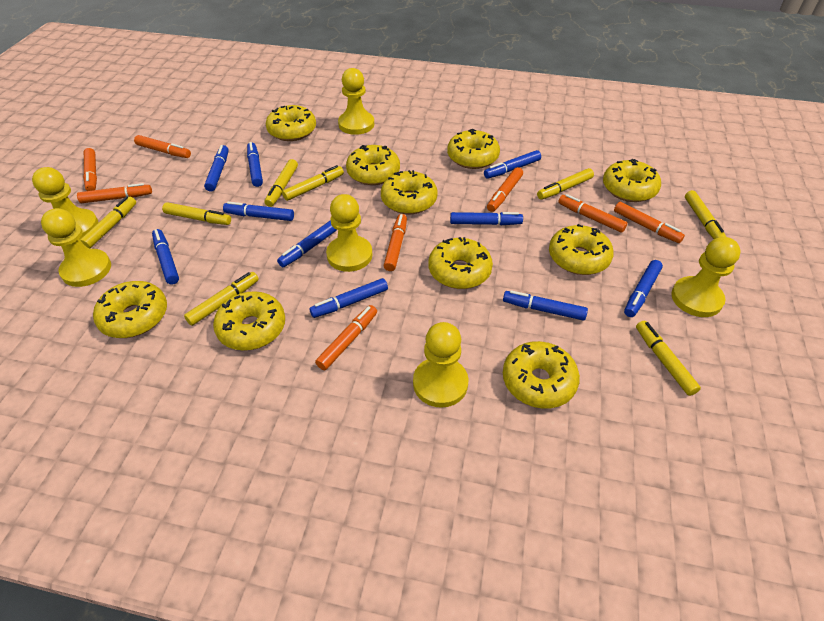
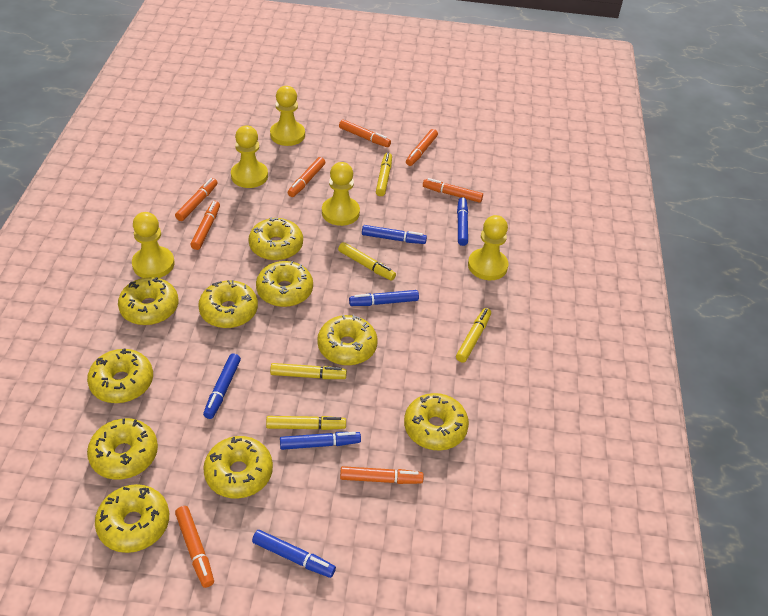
blue marker: [152,229,179,284] [204,145,229,192] [223,202,294,221] [247,142,263,187] [277,220,337,267] [309,278,388,318] [450,212,523,225] [484,150,541,179] [503,290,588,321] [624,260,663,317] = 10 -> [203,354,241,419] [252,530,336,578] [280,432,361,450] [349,290,419,306] [362,225,427,244] [457,197,468,246] = 6
yellow marker: [80,197,136,248] [162,202,231,225] [184,272,259,326] [265,159,298,207] [282,165,344,201] [537,168,594,200] [636,321,701,396] [685,190,726,239] = 8 -> [266,416,346,430] [270,363,347,379] [338,242,396,281] [376,153,392,196] [456,308,491,363] = 5
yellow pawn: [32,167,98,239] [41,208,111,287] [326,194,373,272] [338,68,374,135] [413,322,468,408] [671,237,741,317] = 6 -> [132,212,174,278] [231,125,268,188] [270,86,305,146] [322,162,360,226] [468,215,508,280] = 5

